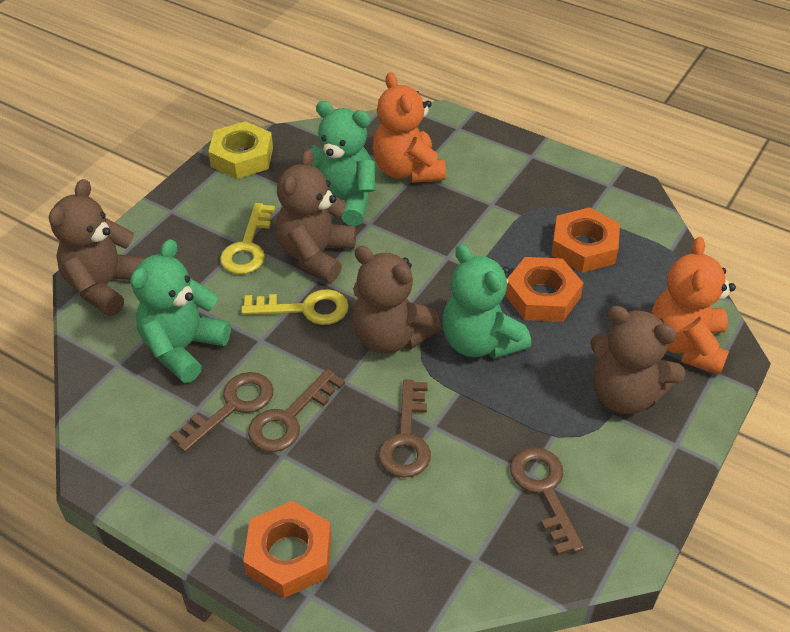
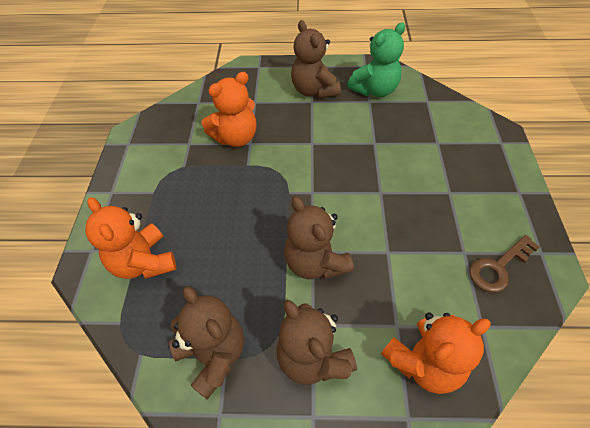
brown key: [170,372,274,453] [248,369,345,452] [378,380,431,478] [510,447,584,556] = 4 -> [470,235,540,292] = 1
green teddy bear: [130,239,231,383] [310,101,375,226] [442,244,531,359] = 3 -> [347,22,405,97] = 1
orange nut: [243,501,331,598] [505,257,583,322] [551,208,620,273] = 3 -> none = 0
orange teddy bear: [373,72,446,183] [652,237,736,375] = 2 -> [85,197,176,279] [202,72,256,147] [381,312,491,394] = 3
yellow key: [220,203,275,274] [241,289,349,325] = 2 -> none = 0
yellow nut: [208,121,273,179] = 1 -> none = 0

